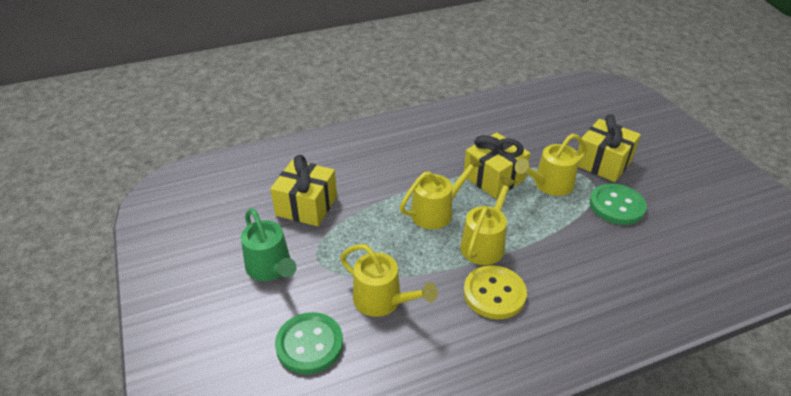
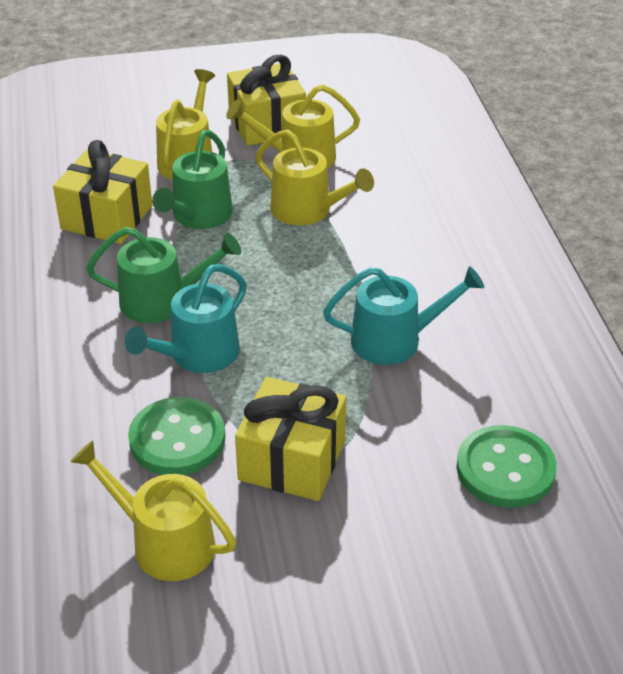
green watering can: [241,208,297,281] = 1 -> [86,227,241,323] [152,130,233,229] = 2
turquoise watering can: none = 0 -> [125,264,247,373] [323,266,484,365] = 2
yellow button: [464,265,527,319] = 1 -> none = 0

